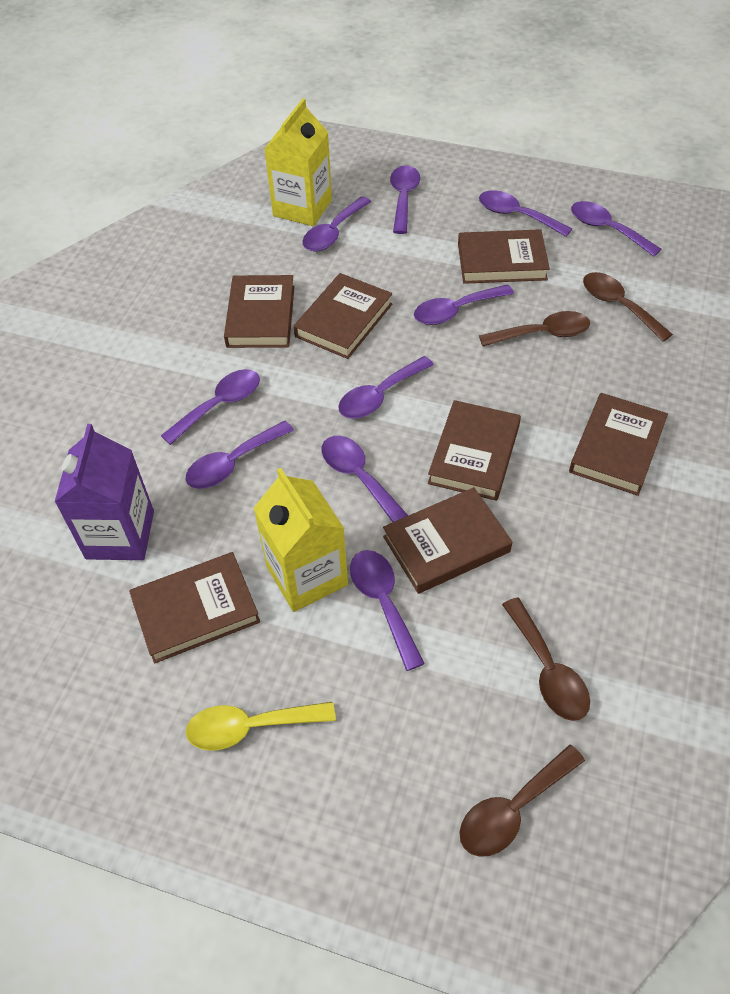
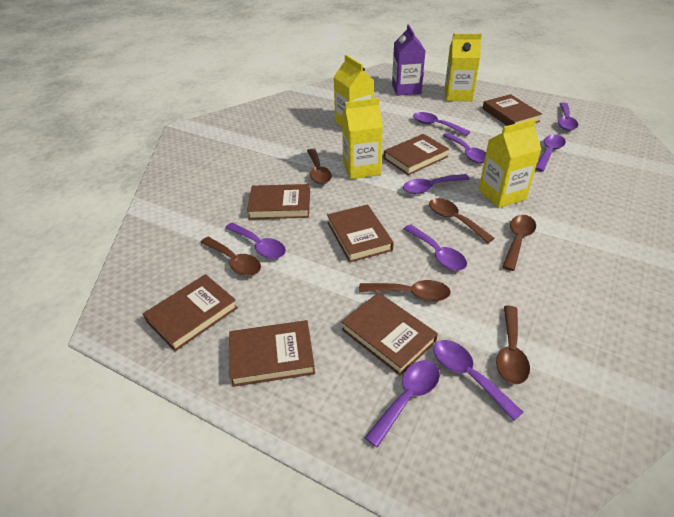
brown spoon: [459,745,585,857] [479,311,590,346] [502,597,590,721] [583,272,673,342] = 4 -> [200,237,261,276] [307,149,332,184] [359,280,451,302] [429,198,495,243] [496,306,530,384] [502,215,536,271] = 6
purple spoon: [161,369,260,445] [186,421,294,489] [303,196,371,252] [322,436,408,522] [338,356,434,419] [350,550,425,671] [390,165,420,234] [414,284,514,325] [479,190,572,237] [571,201,661,257] = 10 -> [225,222,286,259] [365,360,440,448] [403,174,470,194] [404,224,467,271] [413,112,470,136] [433,340,523,421] [443,133,486,163] [535,135,566,172] [558,103,578,131] = 9
yellow carton: [253,468,348,612] [264,98,332,226] = 2 -> [334,55,374,127] [342,98,383,179] [444,34,482,101] [479,119,542,208] = 4
yellow spoon: [186,702,336,751] = 1 -> none = 0

